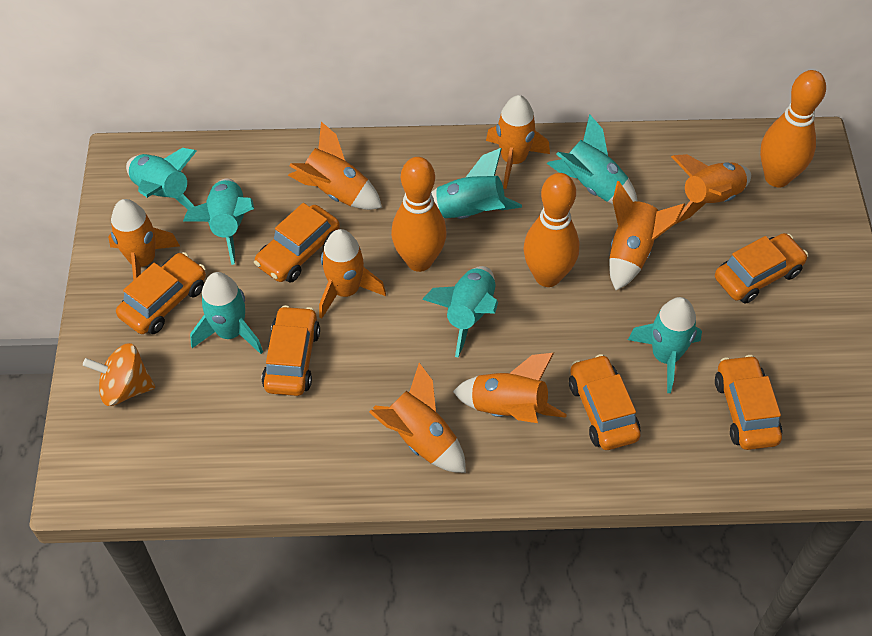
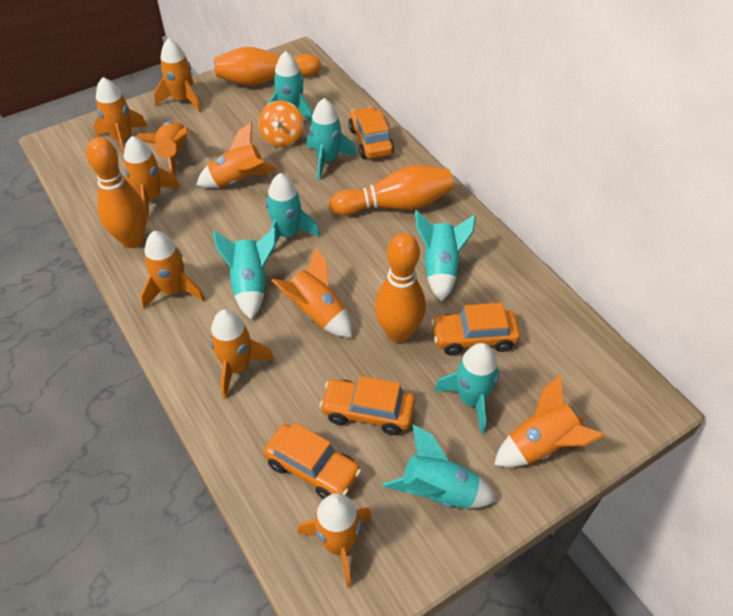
orange bowling pin: [391,157,447,272] [524,173,579,287] [760,70,826,187] = 3 -> [86,137,147,248] [214,47,321,86] [329,165,453,216] [375,233,426,343] = 4
orange car: [116,252,206,334] [254,203,340,283] [262,305,320,396] [569,354,641,450] [715,233,808,304] [715,355,782,450] = 6 -> [264,422,362,499] [319,376,415,435] [348,107,394,159] [431,303,520,355] = 4
orange rocket: [108,199,180,281] [288,122,382,210] [319,229,386,319] [369,363,466,473] [453,353,567,423] [486,95,550,189] [609,181,685,290] [671,154,751,224] = 8 -> [94,77,148,156] [124,136,180,221] [135,121,189,175] [140,231,205,309] [154,38,202,112] [196,122,278,188] [209,309,274,399] [271,247,352,338] [298,493,372,588] [494,375,605,467] = 10

